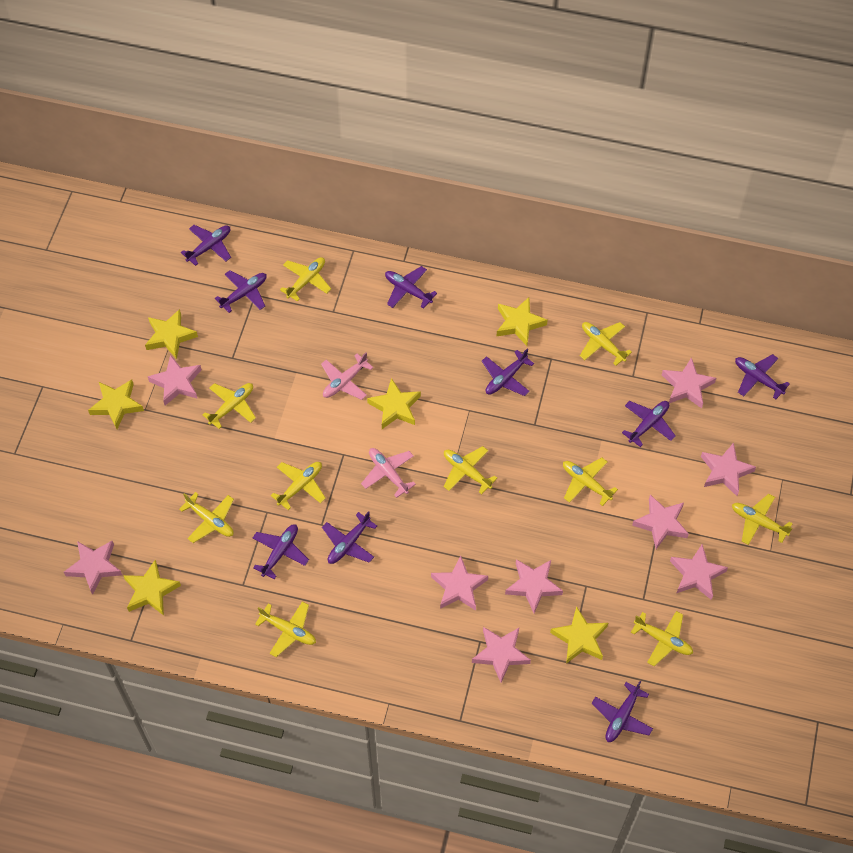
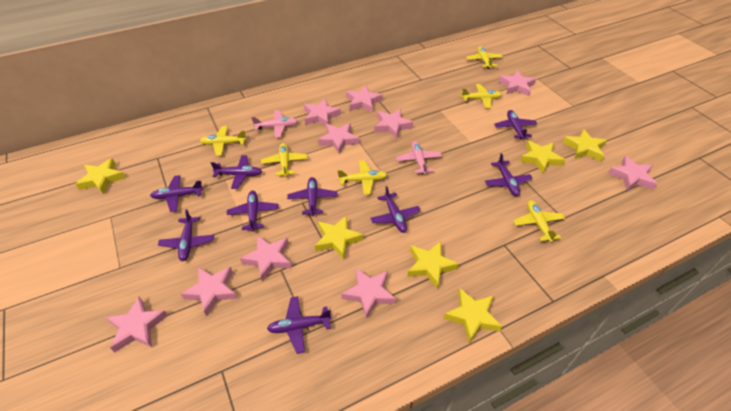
pink star: [64,541,122,595] [148,354,202,405] [431,556,488,611] [472,627,531,683] [505,559,563,613] [632,495,689,549] [662,357,716,408] [670,544,728,600] [701,443,756,496] = 9 -> [106,297,168,352] [181,267,238,317] [240,235,292,281] [304,98,341,126] [318,123,359,154] [341,268,396,319] [346,86,383,113] [374,109,413,139] [499,70,536,96] [608,156,657,191] = 10
yellow plane: [179,492,234,543] [203,383,256,429] [255,601,316,657] [271,462,326,510] [280,257,331,302] [443,446,497,494] [563,457,618,506] [580,322,632,366] [631,611,693,666] [732,494,793,545] = 10 -> [200,126,247,156] [261,143,308,177] [337,160,388,195] [461,84,502,108] [466,46,503,69] [513,200,565,242] = 6

